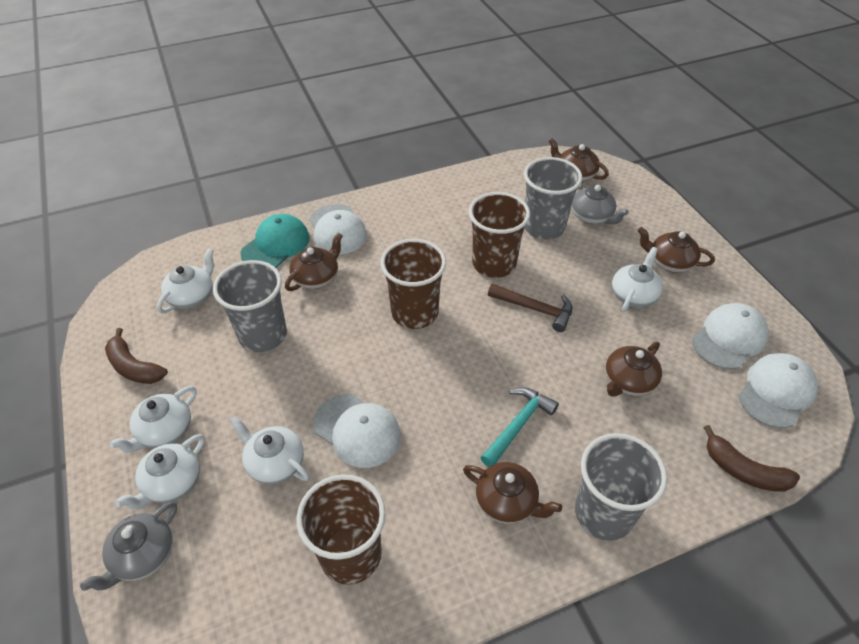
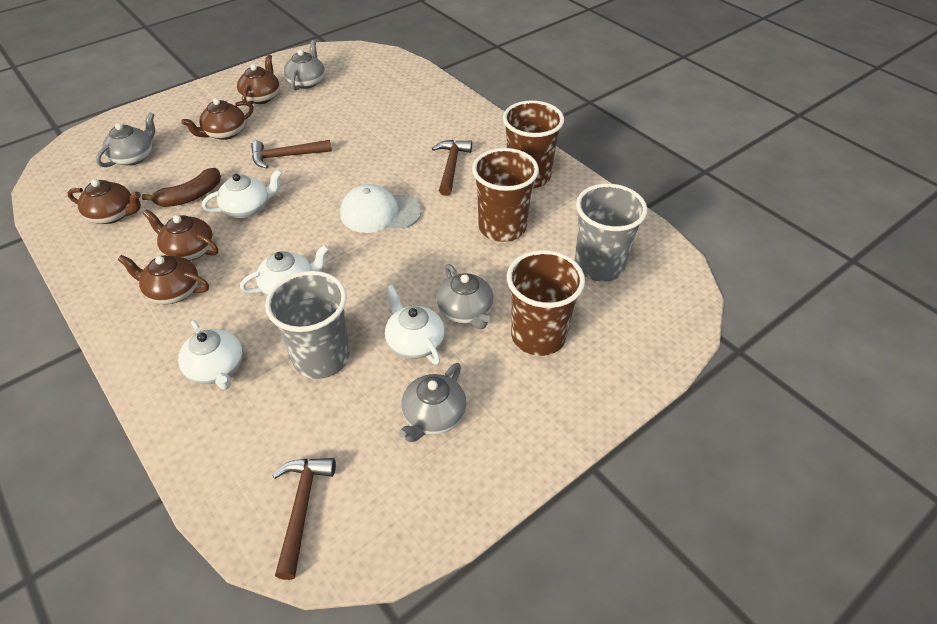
brown banana: [105,328,168,384] [703,425,800,492] = 2 -> [142,168,221,207] = 1
brown hammer: [488,284,572,332] = 1 -> [251,140,332,168] [272,458,336,580] [432,140,472,196] = 3
grey cup: [213,260,287,352] [524,157,582,239] [575,433,667,541] = 3 -> [265,271,350,379] [575,184,647,282] = 2
grey teapot: [80,502,177,591] [571,185,629,224] = 2 -> [96,112,155,167] [284,40,325,90] [399,363,467,442] [436,264,494,329] = 4
turquoise cap: [240,214,310,268] = 1 -> none = 0
turquoise hammer: [480,387,559,467] = 1 -> none = 0
white cap: [309,204,367,254] [313,394,401,468] [692,303,769,370] [738,353,818,428] = 4 -> [340,184,422,233] = 1
white teapot: [109,386,196,453] [115,434,205,509] [157,248,214,313] [230,416,309,484] [612,247,663,312] = 5 -> [178,320,243,390] [202,169,282,218] [240,245,329,296] [385,285,445,365] = 4

